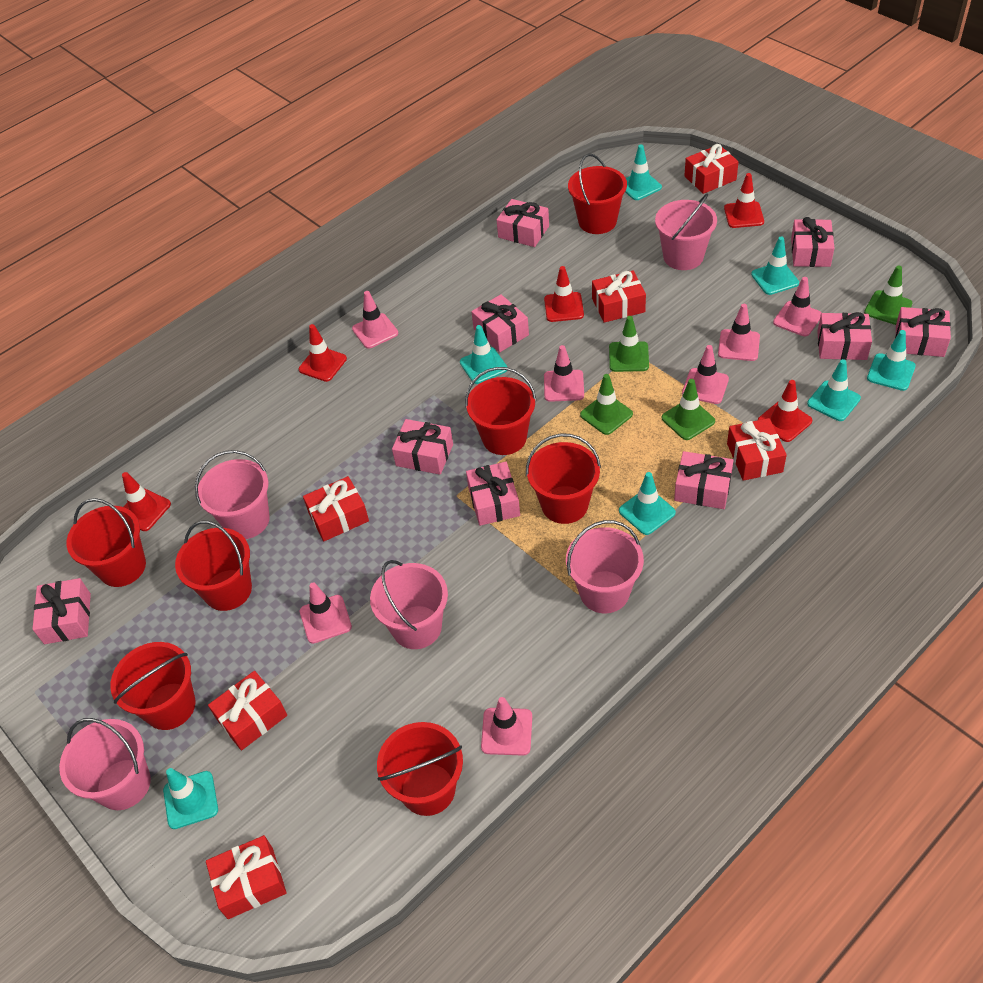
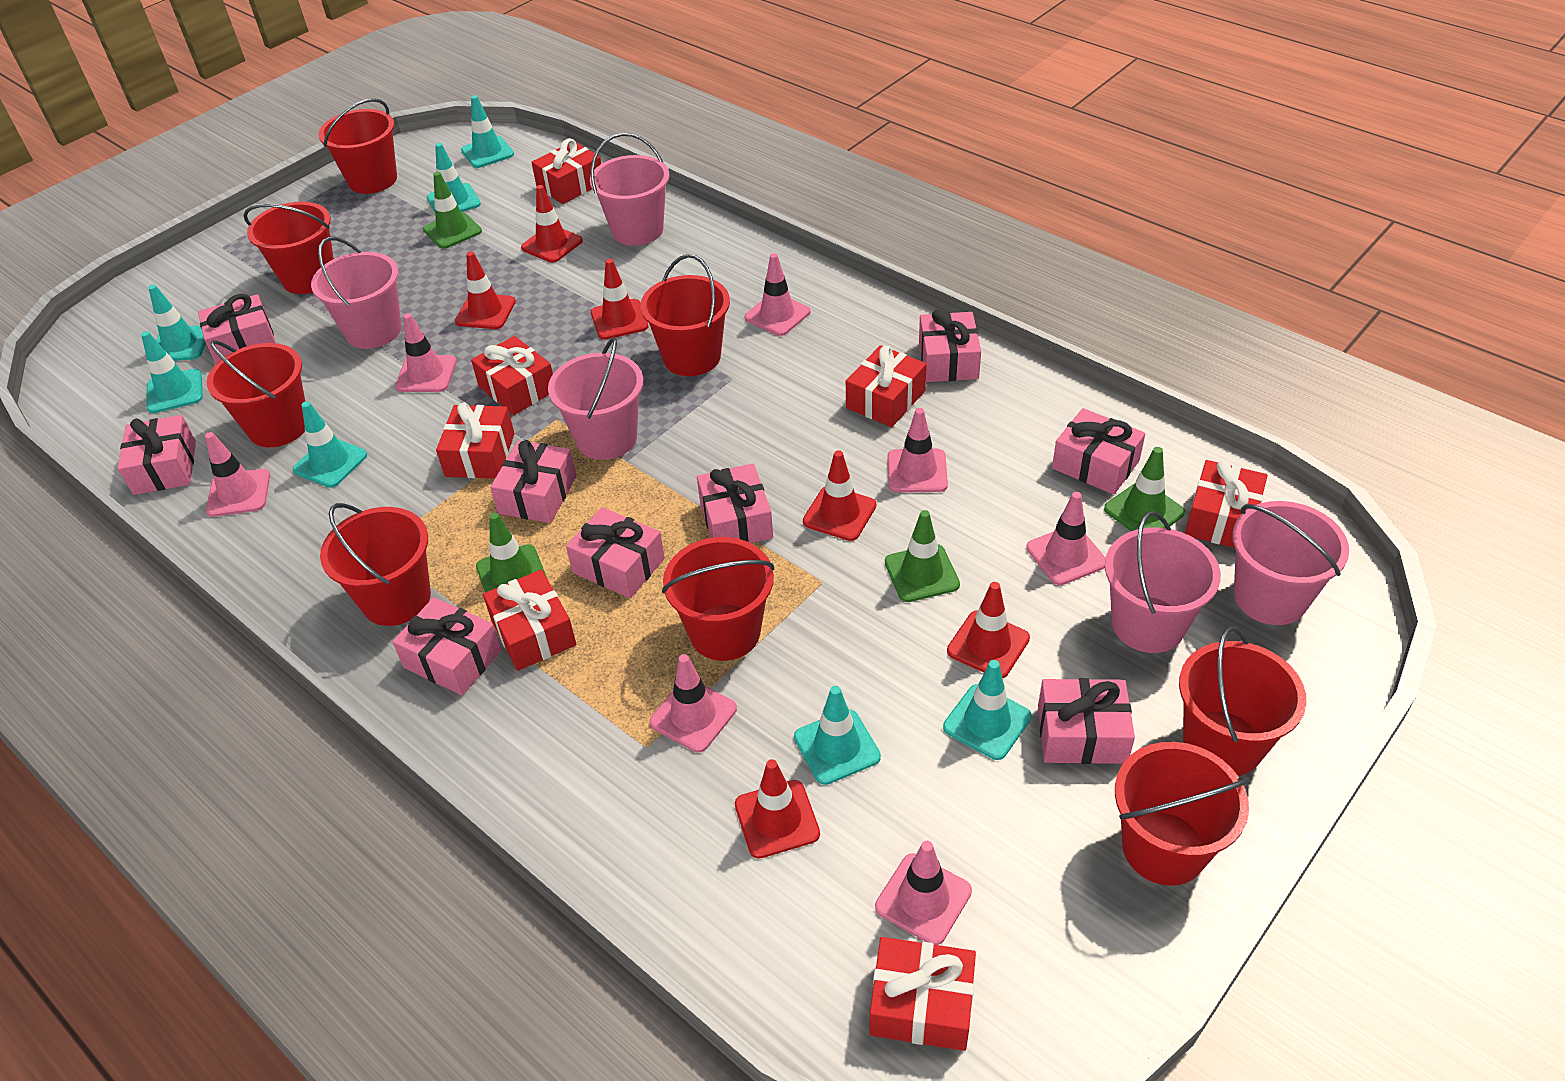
red bucket: [66,498,146,587] [110,642,195,730] [175,521,252,611] [377,722,463,816] [465,367,536,455] [526,434,601,524] [568,154,627,234] = 7 -> [207,340,305,447] [244,202,334,294] [318,98,397,194] [320,503,431,626] [640,254,730,376] [662,537,774,661] [1115,742,1250,886] [1179,626,1307,776] = 8
red gift: [206,835,287,919] [208,671,287,751] [303,476,369,541] [592,271,646,323] [685,144,739,194] [727,418,787,481] = 6 -> [436,402,515,479] [471,336,553,415] [483,570,576,671] [531,138,601,204] [846,345,927,427] [870,937,976,1051] [1185,460,1268,548] = 7
red traffic cone: [122,472,171,531] [299,324,347,382] [544,266,584,322] [724,173,764,228] [758,380,812,442] = 5 -> [455,251,516,329] [521,185,583,263] [591,259,648,340] [735,759,820,859] [803,450,876,541] [947,582,1030,678] = 6

